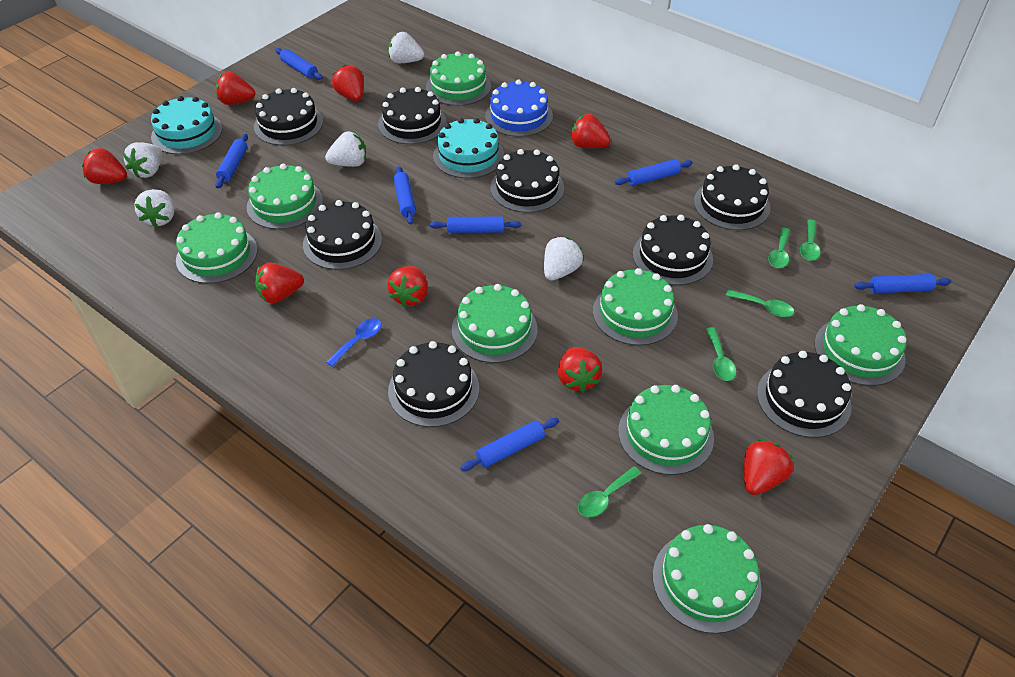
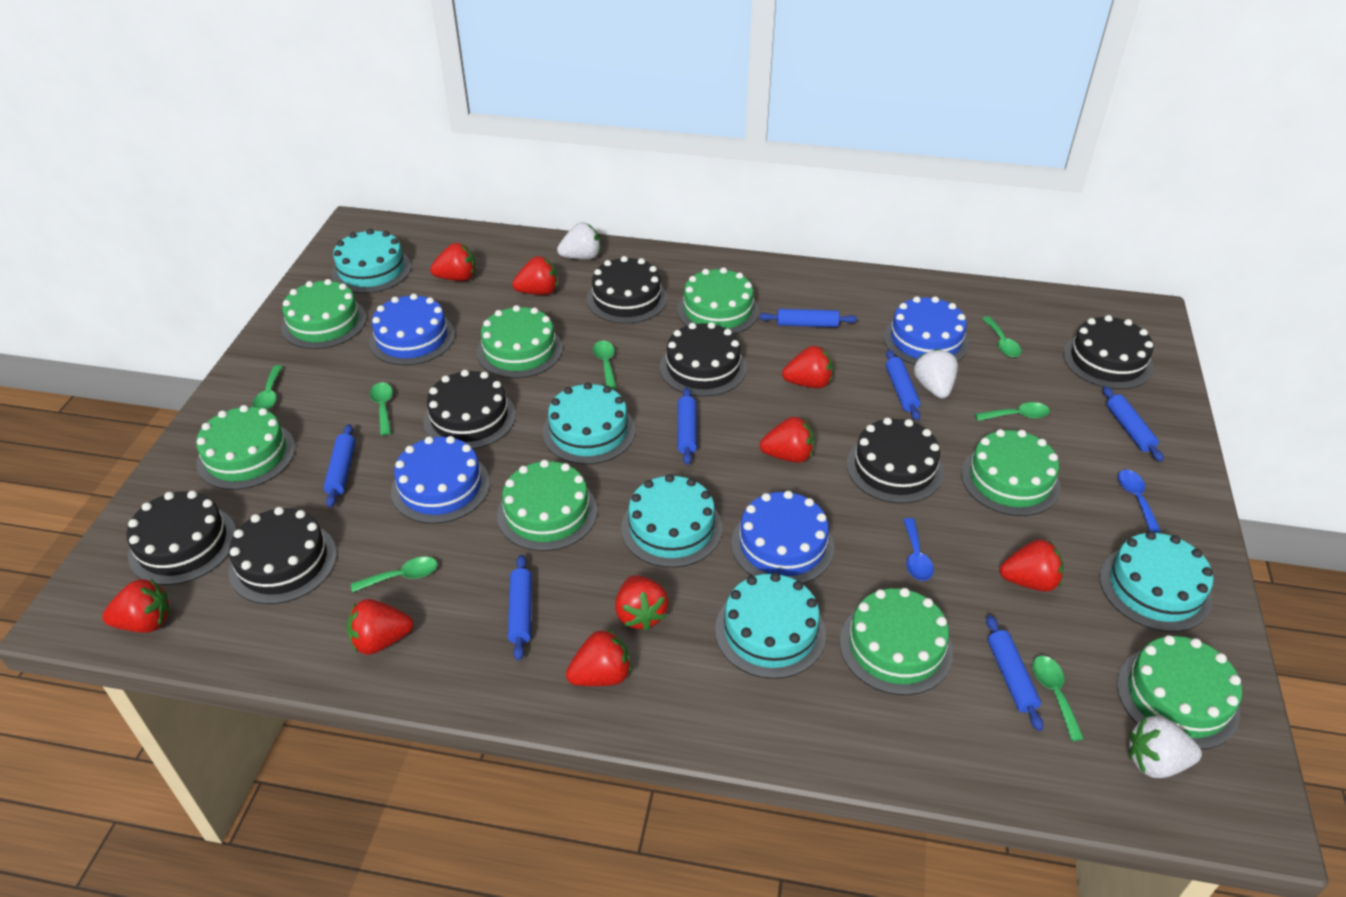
black cake: [254,88,323,145] [303,200,382,270] [378,87,447,144] [388,341,479,427] [490,149,564,213] [633,215,713,285] [694,164,770,230] [757,351,852,438] = 8 -> [127,491,236,585] [228,507,337,604] [423,370,516,449] [587,256,667,324] [660,322,746,397] [847,418,944,504] [1063,315,1153,389] = 7
blue cake: [485,80,553,137] = 1 -> [369,294,455,365] [391,436,490,524] [731,491,834,584] [884,296,969,365] = 4
blue spoon: [326,318,382,367] = 1 -> [903,518,934,581] [1118,470,1161,533] = 2
green spoon: [578,466,641,517] [706,327,736,381] [725,290,794,317] [768,227,790,268] [800,220,821,261] = 5 -> [252,365,283,410] [351,557,437,593] [370,382,393,435] [593,341,617,390] [975,402,1050,421] [982,317,1021,357] [1032,656,1084,741] = 7
red strawberry: [82,148,127,184] [216,71,255,105] [255,262,304,303] [332,65,364,101] [387,266,428,307] [558,347,602,392] [571,114,611,148] [744,439,793,495] = 8 -> [102,579,170,633] [347,599,413,655] [430,243,475,281] [512,256,557,295] [566,629,631,686] [615,575,669,631] [760,417,814,463] [782,346,833,388] [1000,539,1064,592] = 9
turquoise cake: [151,96,222,154] [433,118,504,178] = 2 -> [331,229,411,293] [543,382,635,464] [621,474,722,568] [715,573,826,679] [1099,531,1214,632] = 5
white strawberry: [123,142,162,178] [134,189,174,227] [325,132,366,167] [388,32,424,63] [544,237,583,281] = 5 -> [557,222,601,260] [914,349,958,399] [1129,716,1202,778] = 3

